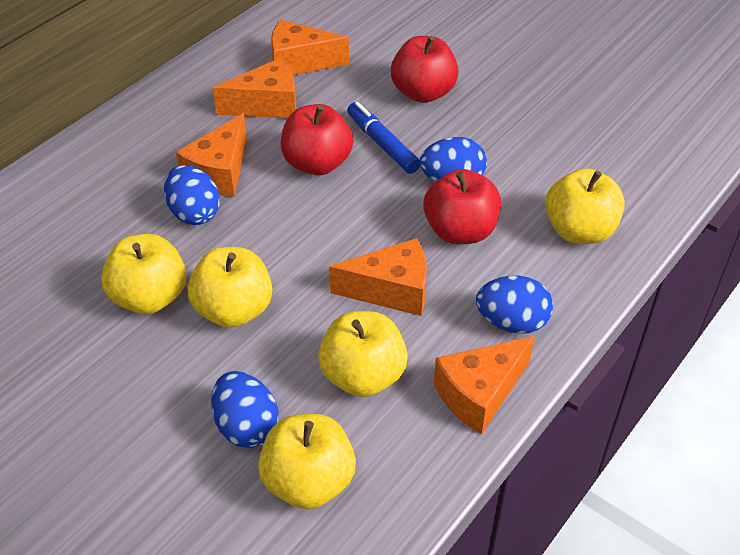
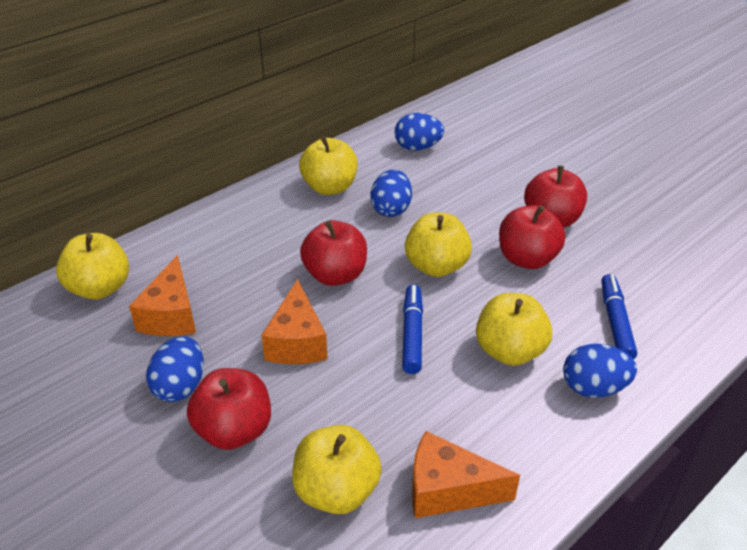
blue marker: [347,102,420,174] = 1 -> [402,284,423,374] [601,274,637,359] = 2
orange cheese: [176,113,247,197] [213,58,296,118] [271,19,349,75] [329,238,427,316] [434,336,535,434] = 5 -> [129,255,196,336] [261,279,328,364] [412,431,520,518] = 3
red apple: [281,104,353,175] [391,36,459,103] [423,169,501,244] = 3 -> [187,368,271,450] [300,220,367,286] [499,205,565,269] [524,166,587,228] = 4

